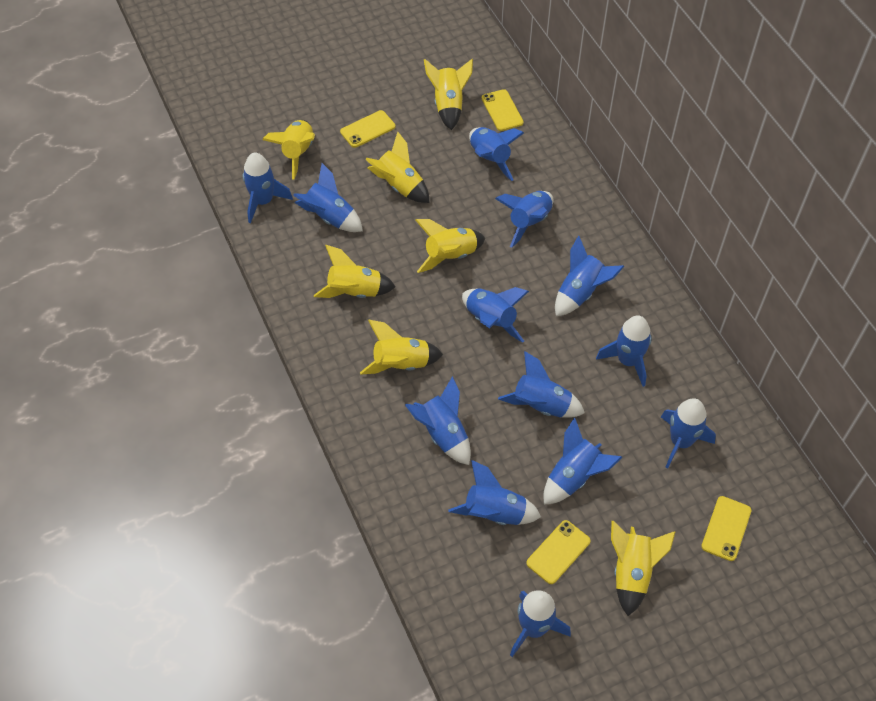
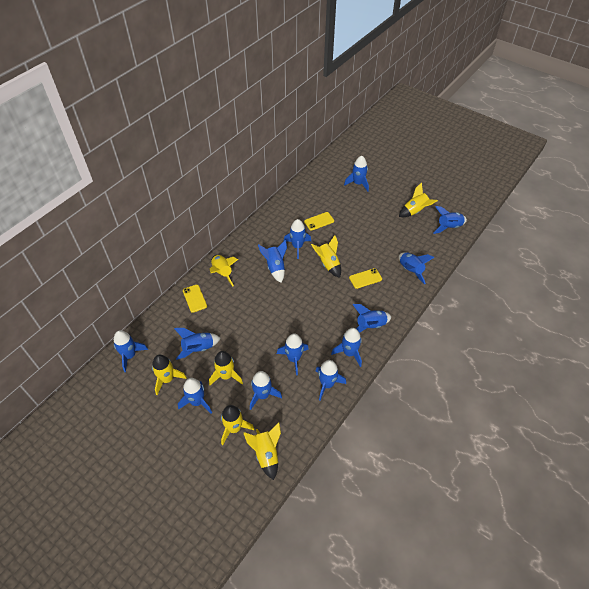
yellow phone: [340,110,395,148] [482,89,524,131] [526,520,591,584] [701,496,752,561] = 4 -> [183,285,207,313] [304,212,334,231] [349,268,382,289] = 3

